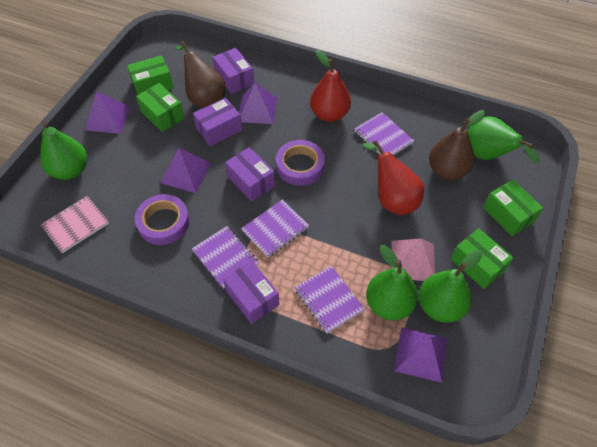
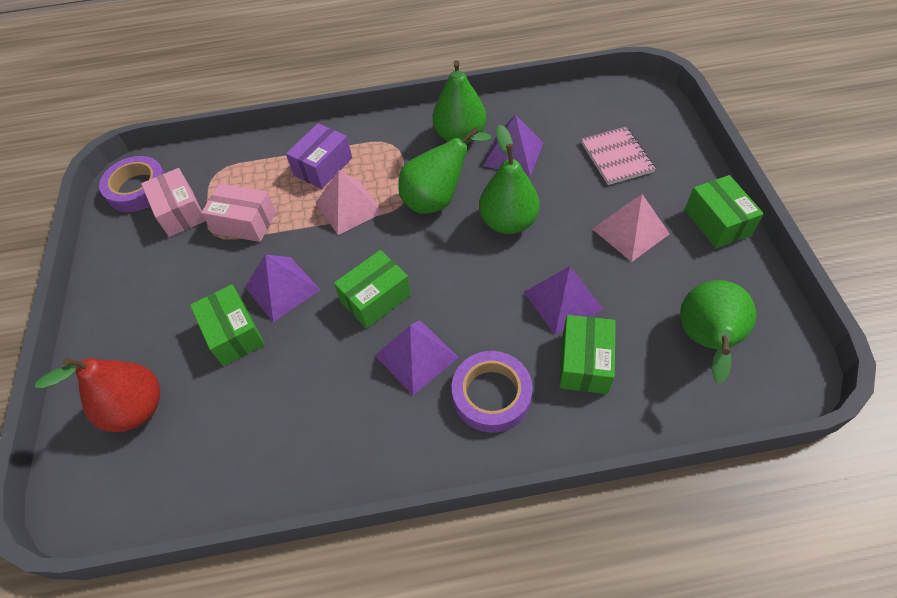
brown pear: [175,41,225,108] [429,110,486,180] = 2 -> none = 0
pink box: none = 0 -> [141,168,206,237] [201,183,276,242] = 2
pink pyramid: [392,238,435,281] = 1 -> [316,170,384,235] [592,194,670,262] = 2
purple box: [193,98,242,146] [213,48,254,94] [223,260,280,324] [225,147,275,202] = 4 -> [286,123,352,189] = 1
purple notebook: [192,226,259,289] [241,200,309,257] [295,266,365,334] [354,112,414,155] = 4 -> none = 0
red pear: [310,50,351,122] [362,140,424,215] = 2 -> [35,357,160,432] = 1

